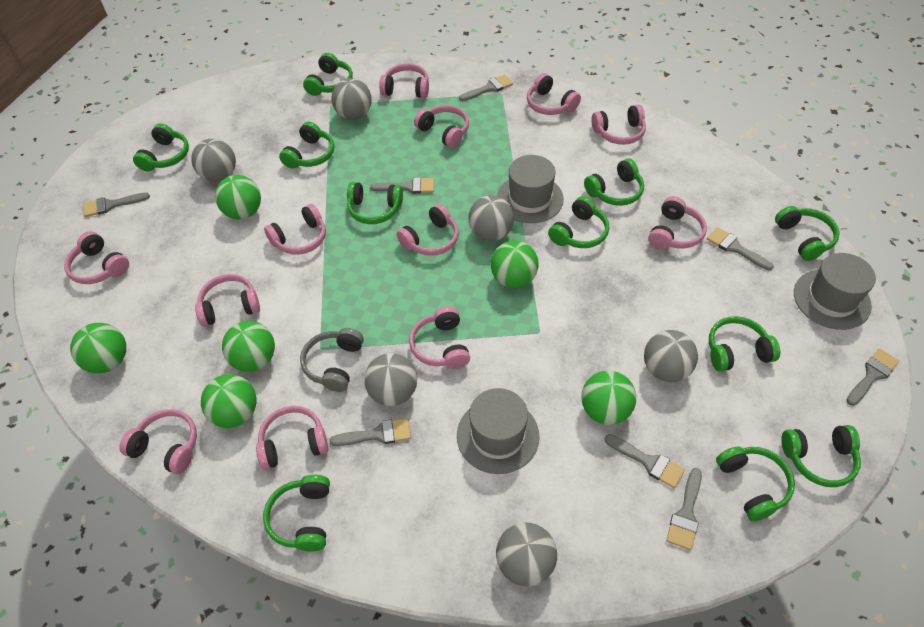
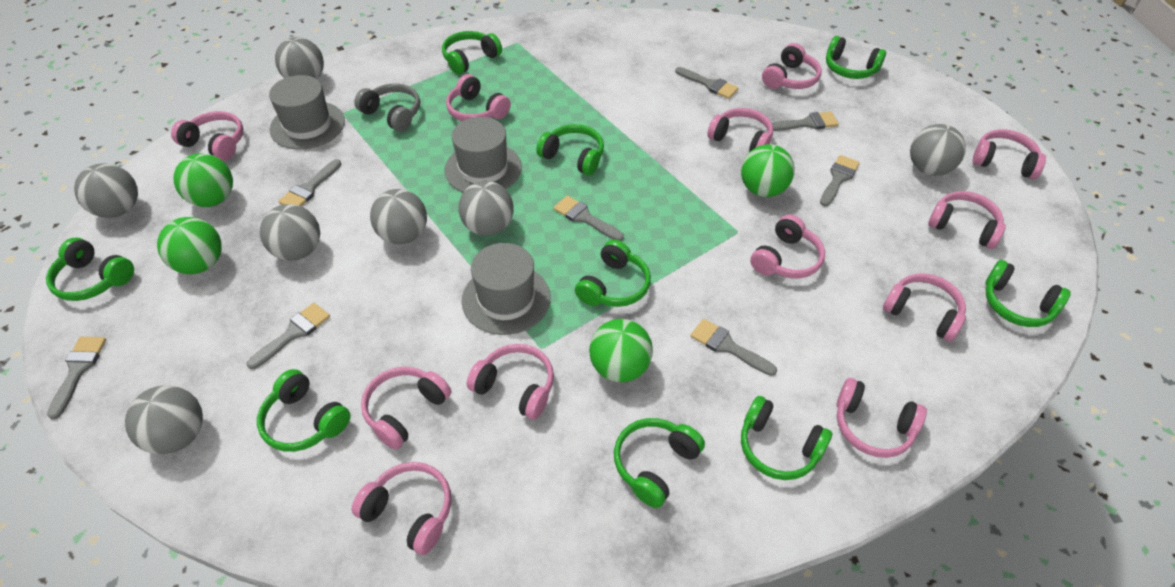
green ball: [70,323,126,373] [201,374,257,428] [215,175,261,220] [222,321,275,372] [491,240,538,288] [581,370,636,425] = 6 -> [157,217,222,274] [173,153,233,207] [589,319,653,382] [741,144,795,197] = 4
green headphones: [133,123,189,171] [263,475,330,552] [279,121,334,169] [303,53,353,96] [347,182,403,224] [548,196,609,248] [584,159,644,206] [709,316,780,372] [716,446,795,521] [775,206,840,261] [781,425,861,487] = 11 -> [46,237,134,301] [257,369,351,452] [442,31,502,75] [536,124,604,175] [575,240,651,307] [614,418,705,508] [741,396,832,480] [826,36,886,79] [985,260,1071,327] = 9
grey ball: [191,139,236,182] [331,78,372,120] [364,353,417,406] [468,195,514,241] [496,522,557,587] [644,330,698,382] = 6 -> [74,163,138,218] [125,386,203,454] [260,204,320,261] [275,37,324,79] [370,189,427,244] [459,181,514,236] [910,124,966,176] = 7

